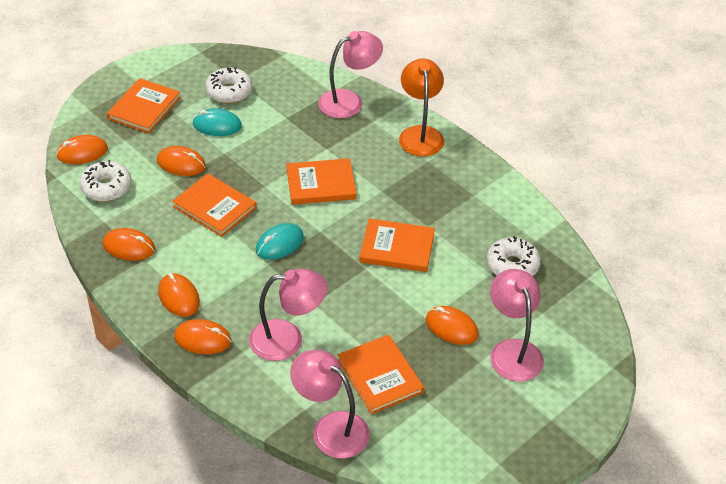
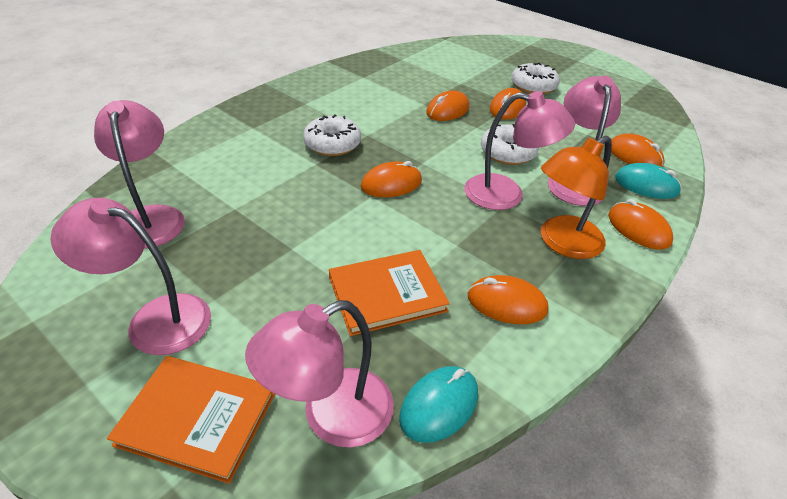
orange book: [107,78,181,133] [172,173,257,237] [286,158,357,205] [338,334,424,414] [359,218,435,272] = 5 -> [107,356,275,484] [329,250,450,336] = 2
pink lamp: [249,268,328,361] [290,350,370,458] [318,31,383,118] [490,269,544,382] = 4 -> [50,198,211,355] [94,100,185,249] [245,300,394,448] [464,91,575,210] [548,76,621,206] = 5

